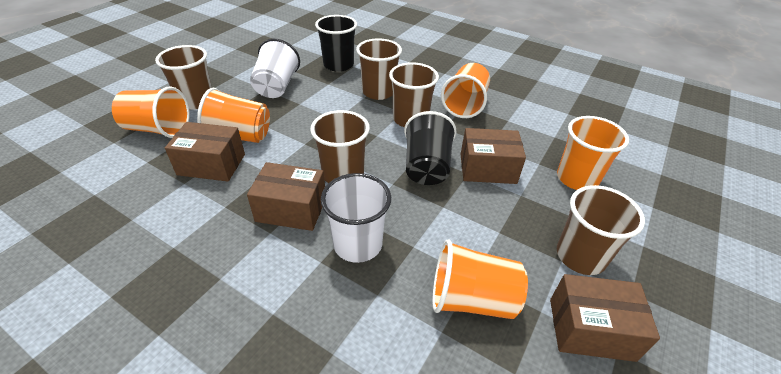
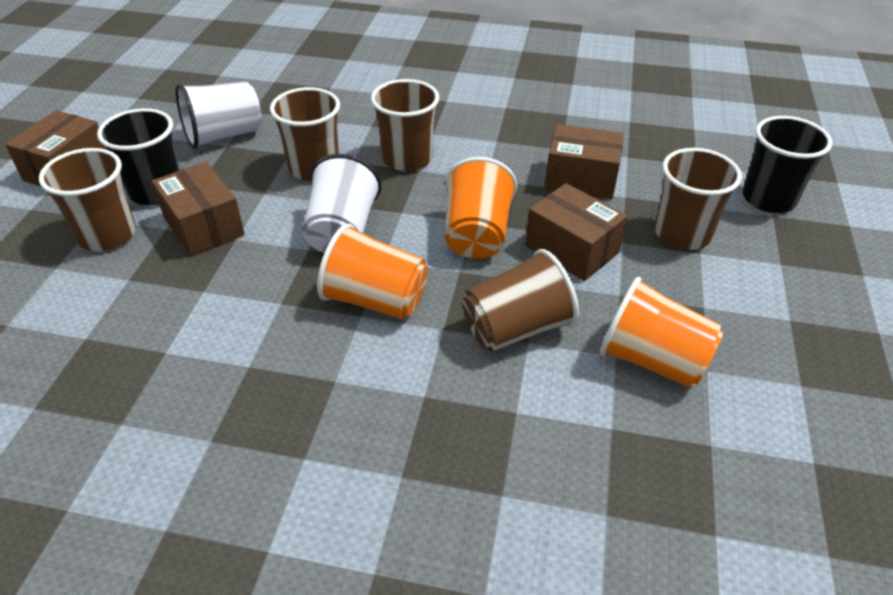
orange cup: [112,86,190,138] [197,88,270,143] [432,240,528,319] [441,63,490,118] [557,116,629,190] = 5 -> [317,224,428,320] [445,157,517,259] [599,277,723,387] = 3

